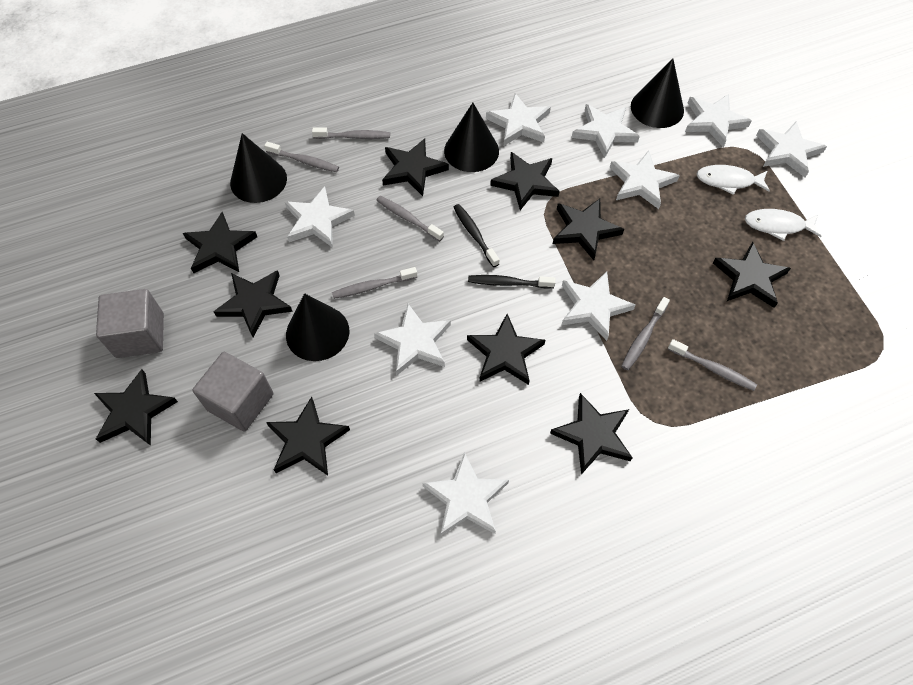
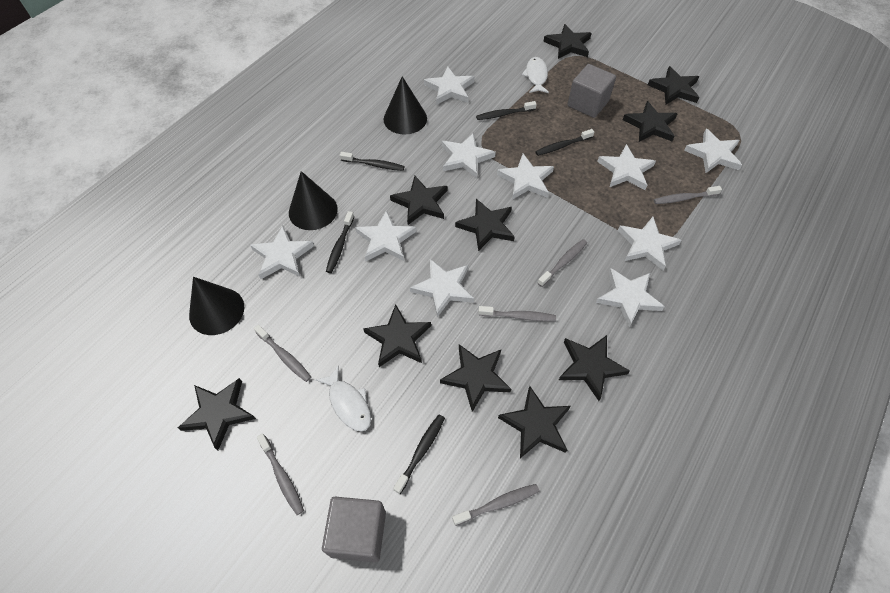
black cone: [230,133,287,203] [286,293,349,361] [444,103,499,172] [631,59,684,128] = 4 -> [189,277,244,335] [289,171,338,230] [384,76,427,135] = 3
black toothbrush: [453,204,500,267] [468,275,556,289] = 2 -> [326,211,354,273] [340,152,404,171] [393,415,445,494] [476,101,537,120] [535,129,594,156] = 5
white star: [285,186,355,248] [374,304,451,375] [423,452,509,536] [486,93,551,146] [562,272,635,341] [572,104,640,158] [610,150,680,209] [685,94,752,147] [756,121,827,177] = 9 -> [250,226,314,279] [355,210,417,261] [410,259,474,317] [424,66,475,105] [442,133,496,178] [497,154,554,200] [596,268,665,327] [597,144,656,190] [618,217,682,270] [684,129,742,173] = 10

